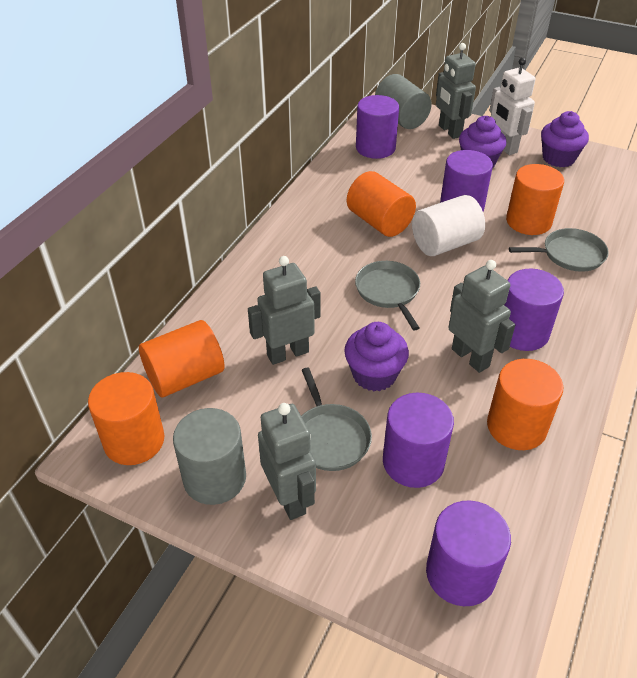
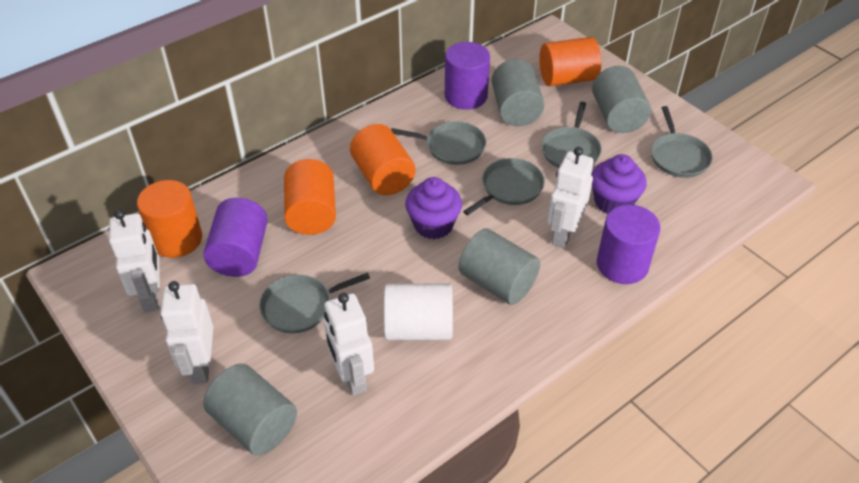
grey cylinder: [173,408,246,505] [375,74,432,129] = 2 -> [203,364,297,455] [459,228,540,305] [492,59,544,126] [592,66,651,133] = 4
grey pan: [301,368,372,471] [355,261,420,331] [509,228,609,272] = 3 -> [259,273,370,333] [391,121,486,165] [463,158,545,215] [541,102,602,168] [651,106,713,178] = 5
grey robot: [248,256,321,365] [258,403,316,520] [436,43,476,139] [448,260,515,373] = 4 -> none = 0
orange cylinder: [88,372,165,465] [139,320,225,398] [347,171,416,237] [487,359,563,450] [506,164,564,235] = 5 -> [137,180,202,258] [284,159,336,235] [350,124,416,195] [539,37,601,86] = 4
purple cupcake: [344,322,409,391] [459,116,506,168] [541,111,589,167] = 3 -> [405,177,462,239] [591,154,647,214] = 2
purple cylinder: [356,95,399,159] [383,393,454,488] [426,500,511,606] [440,150,493,211] [504,269,564,351] = 5 -> [203,198,268,277] [445,42,490,110] [597,205,660,284] = 3
white robot: [489,58,535,155] = 1 -> [109,209,160,312] [160,281,213,384] [324,293,374,396] [547,147,594,248] = 4

